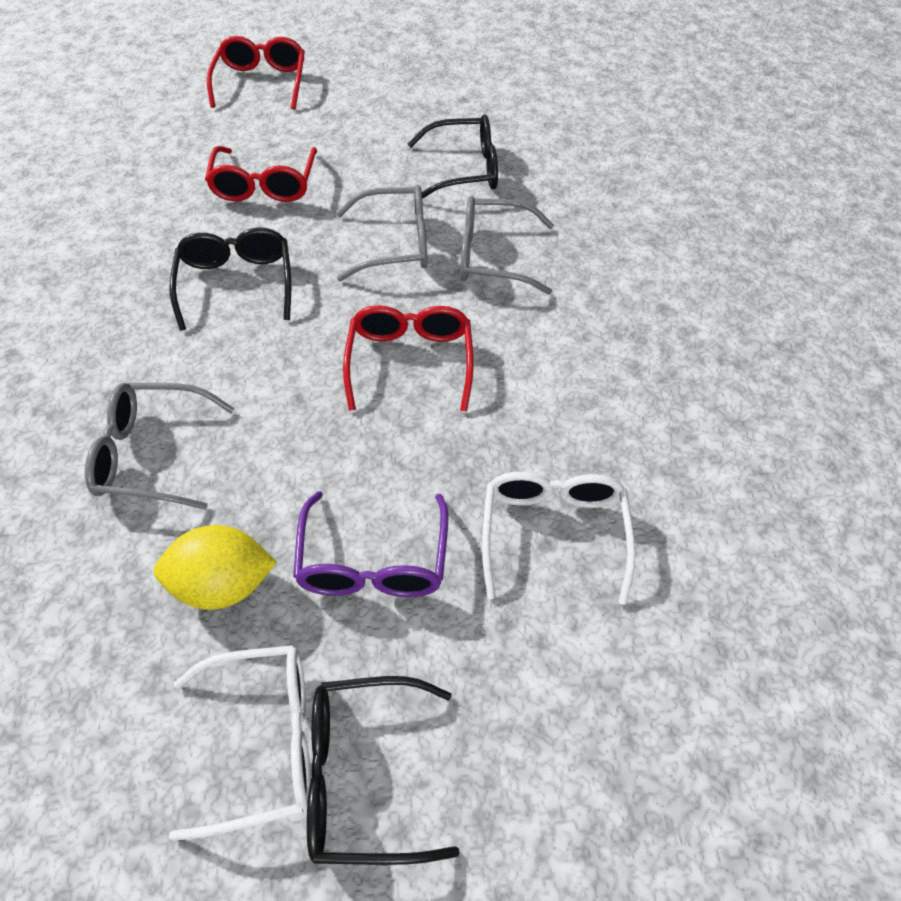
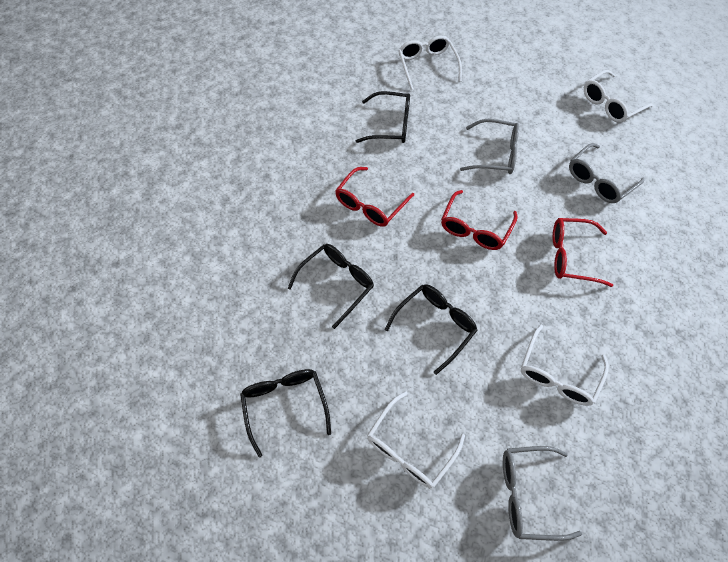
black glasses: [169,228,291,331] [307,676,460,865] [408,115,498,199] = 3 -> [240,369,331,457] [288,244,374,329] [356,91,410,143] [385,284,478,375] = 4
purple glasses: [293,491,448,597] = 1 -> none = 0
white glasses: [169,645,311,841] [482,471,635,605] = 2 -> [367,392,465,488] [398,35,462,90] [521,325,609,406] [584,70,653,123] = 4
yellow lemon: [154,525,277,610] = 1 -> none = 0

